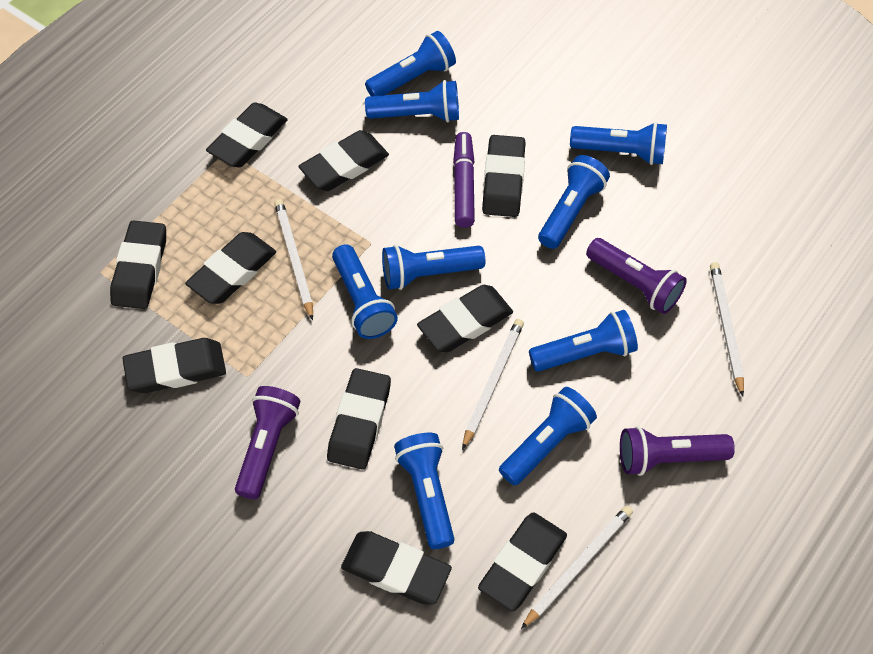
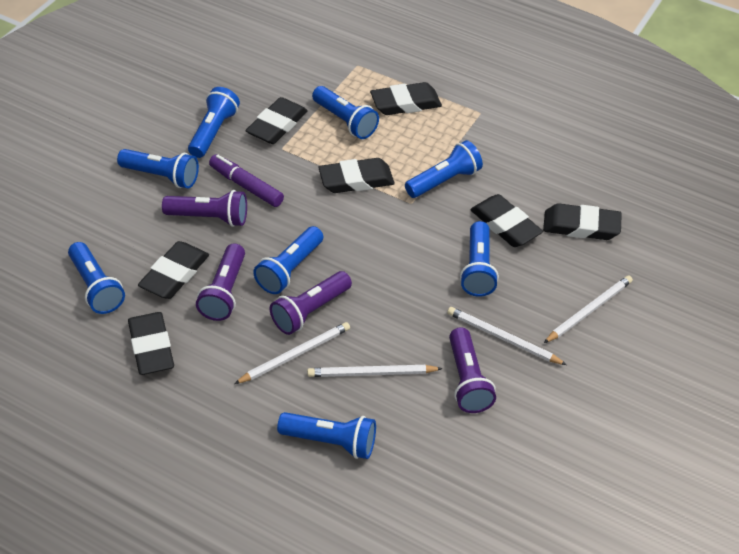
black eraser: [110,220,166,309] [122,338,226,393] [185,232,276,304] [206,103,288,167] [298,130,389,191] [327,368,391,470] [341,531,452,605] [417,285,513,352] [478,513,567,612] [482,135,526,217] = 10 -> [128,312,174,375] [138,241,209,299] [245,97,308,144] [318,158,395,193] [370,82,442,115] [470,194,543,247] [543,203,622,240] = 7
blue flashlight: [332,244,398,339] [365,31,456,96] [365,80,459,122] [382,245,485,290] [394,433,454,549] [499,387,597,486] [529,310,638,372] [538,155,610,249] [570,122,667,165] = 9 -> [68,242,125,314] [117,149,199,189] [188,87,240,158] [253,226,323,294] [277,412,376,459] [312,86,379,139] [405,140,483,198] [460,221,499,296] = 8
purple flashlight: [235,386,300,499] [586,238,687,314] [620,426,735,476] = 3 -> [162,190,247,227] [196,243,245,321] [270,271,352,335] [449,327,496,413] = 4

